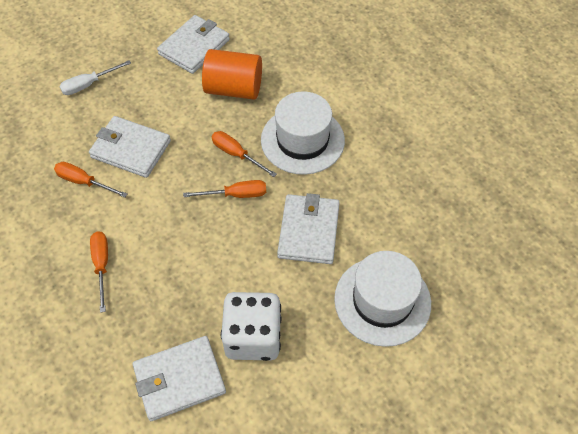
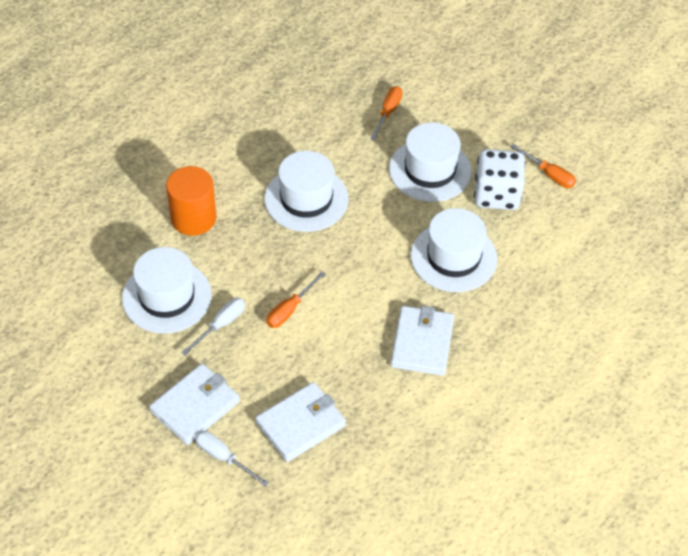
orange screwdriver: [54,162,127,198] [90,231,108,313] [183,180,266,198] [212,131,277,177] = 4 -> [266,271,325,328] [370,86,402,141] [510,144,576,188] = 3
white hat: [261,91,345,175] [334,251,431,347] = 2 -> [122,247,212,333] [264,151,349,232] [389,122,472,202] [411,208,497,292] = 4
white screwdriver: [59,60,131,95] = 1 -> [181,298,245,355] [195,431,269,487] = 2
white wallet: [89,116,171,178] [133,336,226,421] [157,15,230,74] [277,193,340,264] = 4 -> [149,363,240,445] [255,382,346,462] [391,306,454,376] = 3

